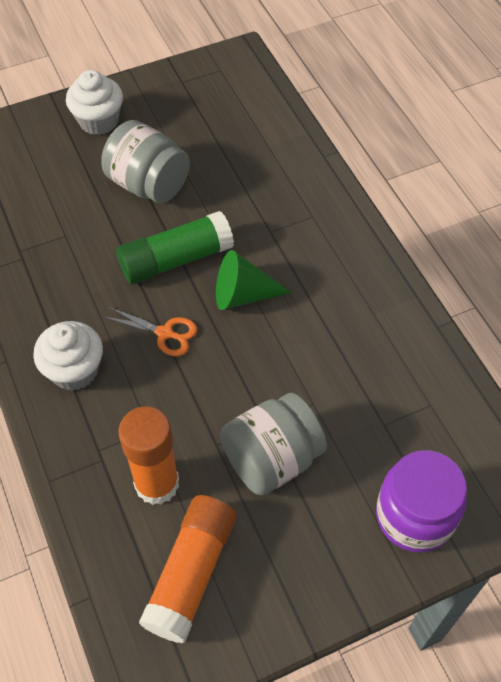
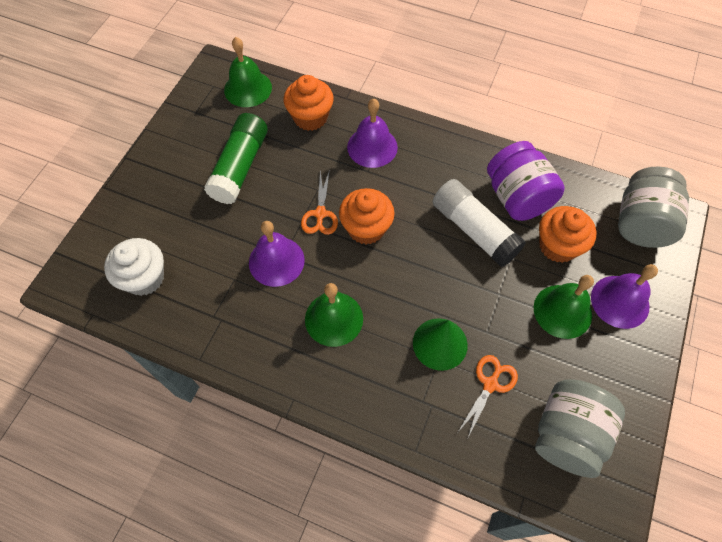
green bell: none = 0 -> [224,37,272,107] [305,283,363,347] [534,275,594,339] = 3
orange cupcake: none = 0 -> [284,75,334,131] [339,188,395,245] [539,206,597,263] = 3
orange glue stick: [119,406,179,505] [139,495,236,643] = 2 -> none = 0
orange scissors: [104,307,197,356] = 1 -> [301,169,338,235] [458,355,518,440] = 2
purple bell: none = 0 -> [249,221,305,287] [347,99,398,168] [591,264,658,329] = 3
white cupcake: [33,321,103,391] [66,70,123,135] = 2 -> [104,238,164,296] = 1
white glue stick: none = 0 -> [433,179,526,267] = 1

